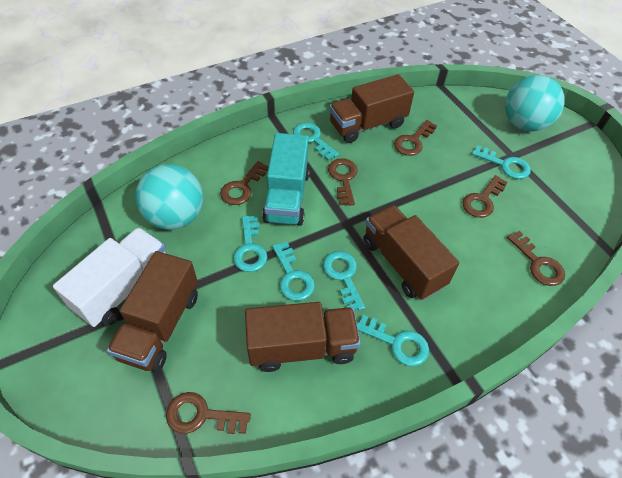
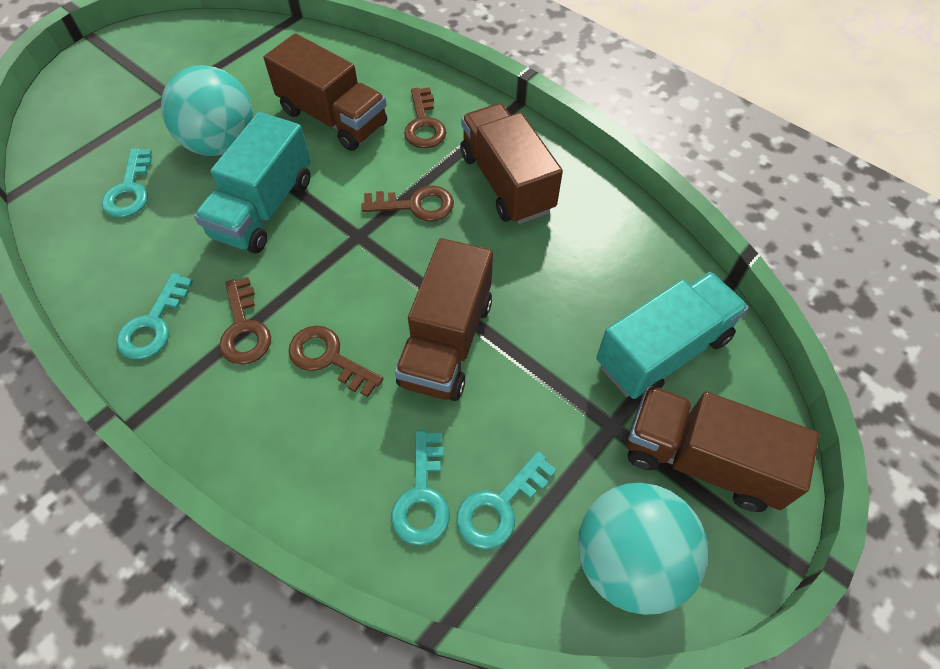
brown key: [166,392,251,434] [220,161,269,205] [328,158,358,206] [394,120,437,156] [462,175,508,218] [507,231,565,286] = 6 -> [219,277,271,365] [289,325,383,397] [362,186,454,221] [404,87,446,148] = 4
turquoise key: [233,216,268,272] [272,242,315,301] [293,122,339,161] [323,251,365,311] [357,315,429,366] [472,145,531,179] = 6 -> [101,148,152,218] [116,273,193,360] [391,431,450,546] [456,451,557,549] = 4
turquoise truck: [262,133,310,226] = 1 -> [194,112,311,254] [596,272,749,399] = 2
white truck: [53,227,166,327] = 1 -> none = 0

